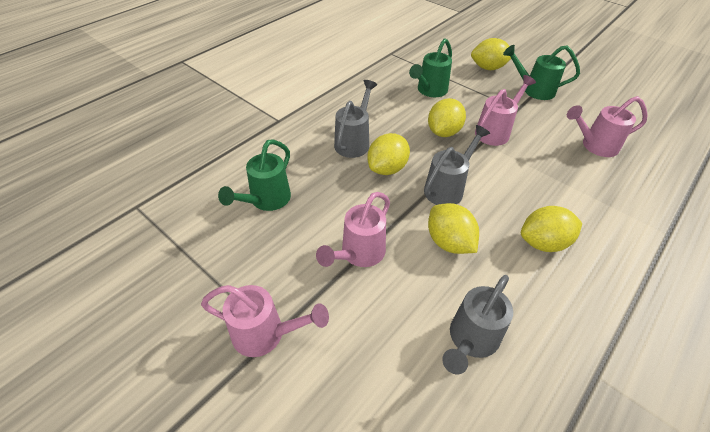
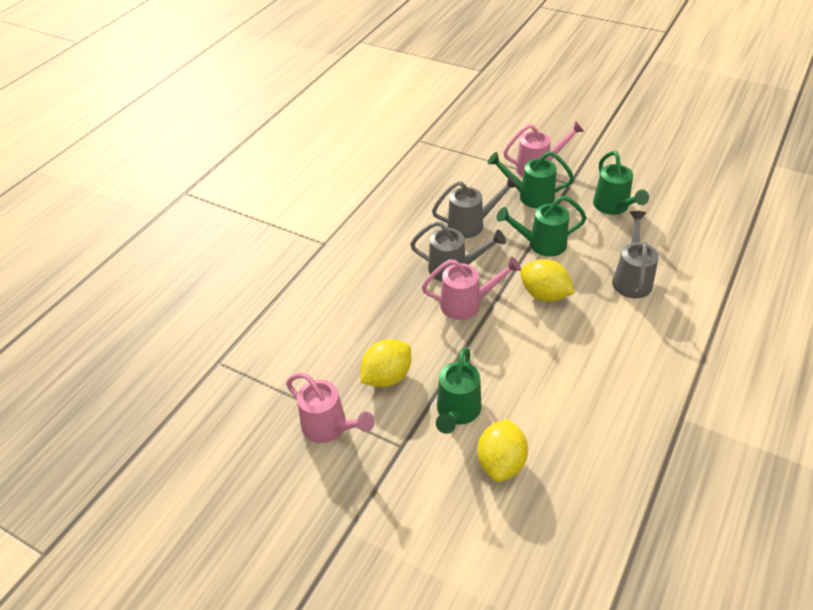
green watering can: [218,139,291,211] [409,38,452,97] [503,45,580,100] = 3 -> [436,347,481,434] [487,151,574,208] [496,196,587,257] [593,151,649,215] = 4
pink watering can: [201,285,329,357] [316,192,390,267] [475,75,536,146] [567,96,648,157] = 4 -> [286,373,375,443] [422,257,521,320] [503,121,584,177] = 3
yellow lemon: [367,133,410,175] [428,98,466,137] [428,203,479,254] [471,38,511,70] [521,206,582,252] = 5 -> [360,339,411,387] [477,419,528,482] [520,259,575,302] = 3

